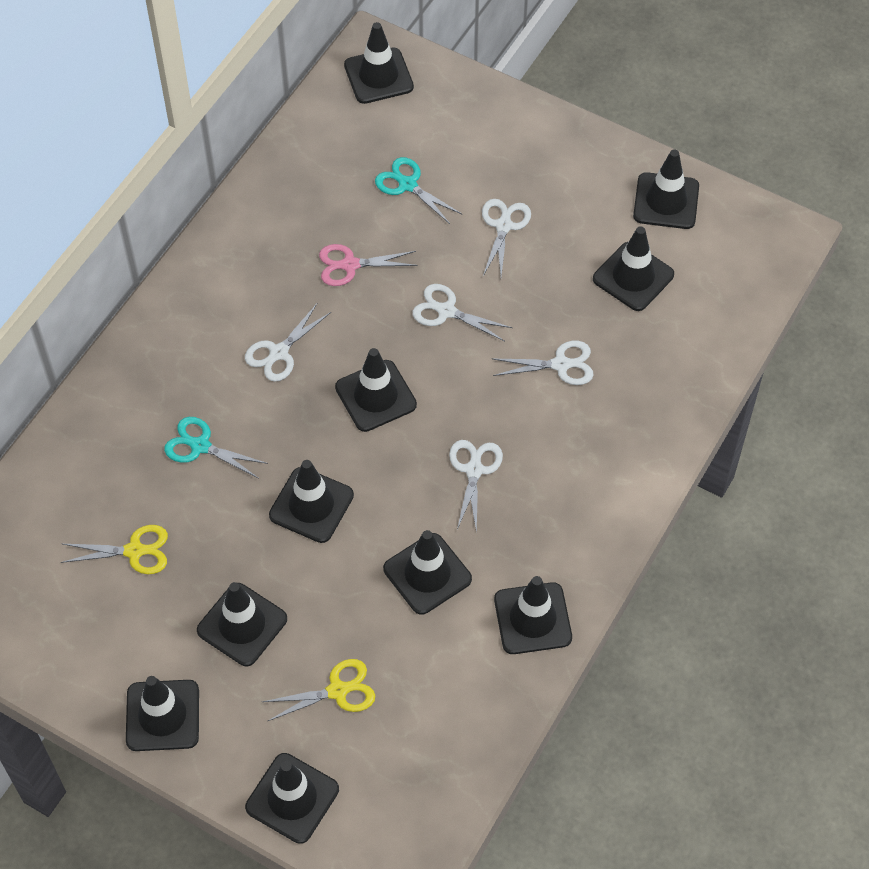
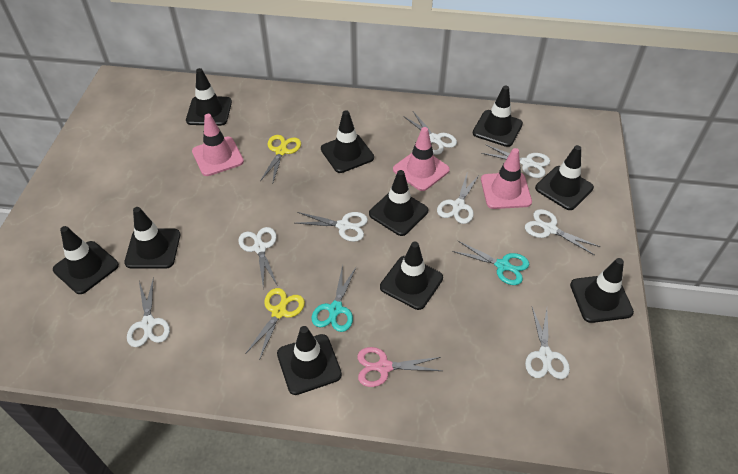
pink traffic cone: none = 0 -> [192,114,244,176] [393,127,450,191] [481,148,532,209] = 3
white scissors: [245,304,331,382] [412,284,513,341] [449,440,503,534] [482,199,531,276] [493,341,594,385] = 5 -> [127,277,170,347] [238,227,278,287] [296,212,368,242] [403,112,457,155] [437,171,480,224] [481,144,550,178] [525,209,600,256] [525,307,570,379] = 8

